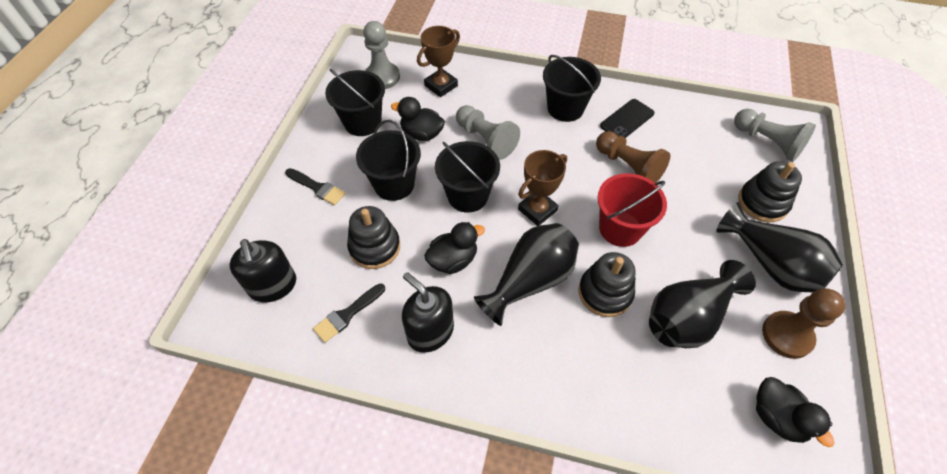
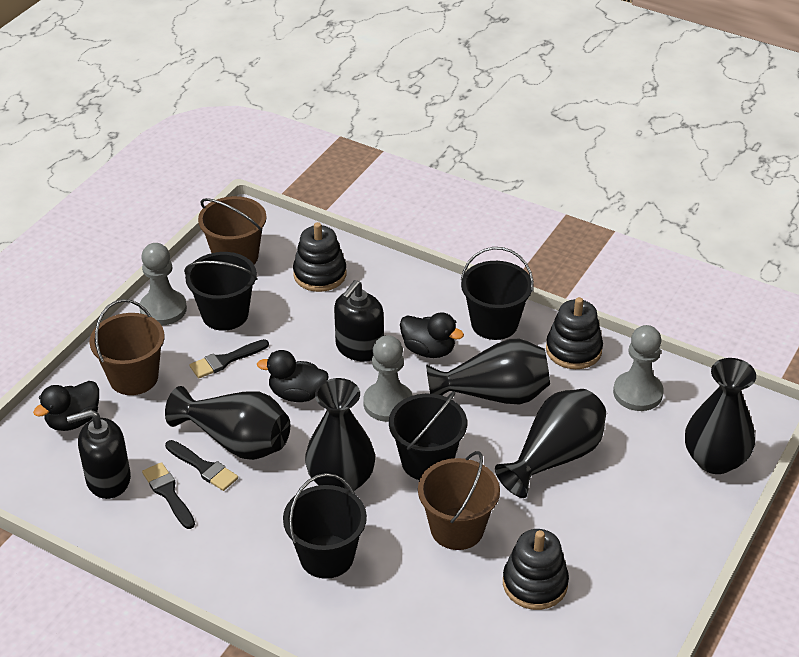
black brush: [285,168,346,205] [313,284,385,343] = 2 -> [142,462,195,529] [165,440,238,491] [190,339,269,378] = 3
black phone: [600,99,655,138] = 1 -> none = 0
black vase: [474,223,579,326] [649,260,756,348] [716,202,843,293] = 3 -> [165,386,290,460] [305,378,375,491] [426,339,550,405] [495,389,606,498] [685,358,756,474] = 5
brown bucket: none = 0 -> [90,299,165,395] [198,196,267,264] [418,451,500,550] = 3
brown pawn: [596,131,670,183] [762,288,845,359] = 2 -> none = 0
brown trophy: [417,26,460,97] [518,150,567,226] = 2 -> none = 0
red bucket: [597,173,667,247] = 1 -> none = 0

